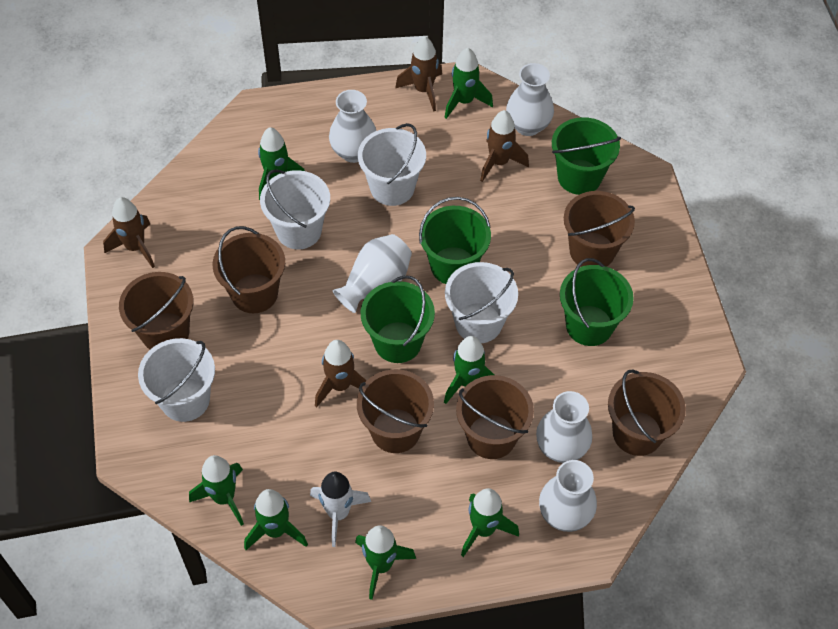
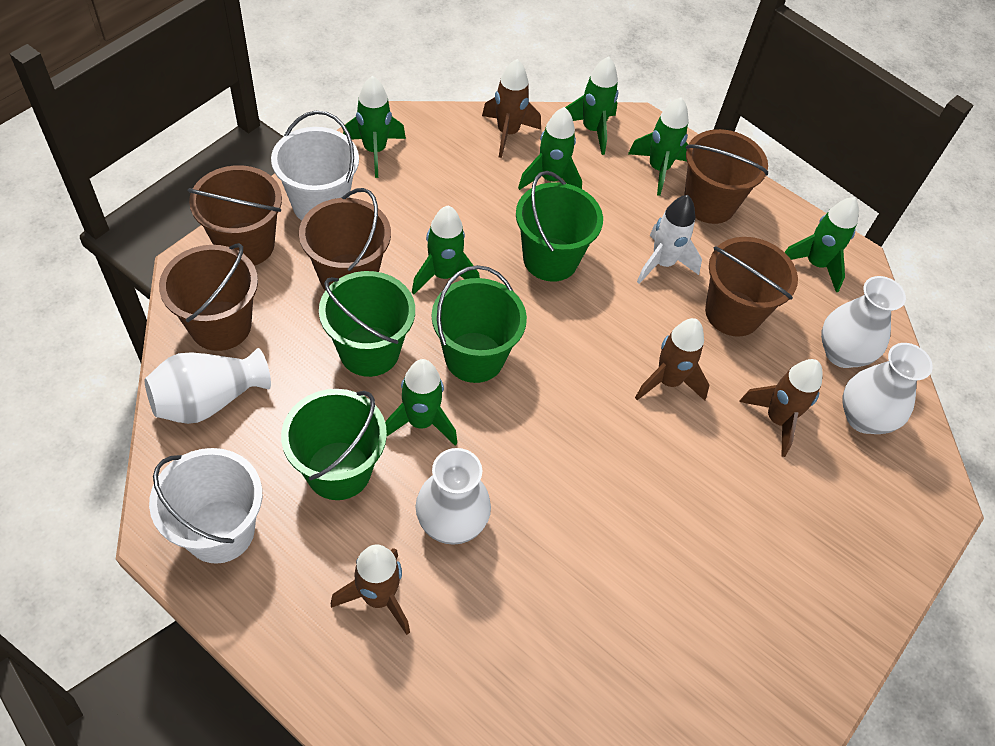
brown bucket: [119,272,194,349] [213,226,285,313] [357,369,434,453] [456,375,534,459] [564,191,635,267] [608,369,686,456] = 6 -> [159,243,258,351] [188,165,282,266] [299,188,391,290] [684,129,768,224] [705,237,798,337] = 5
white bucket: [138,338,215,422] [260,169,330,249] [358,123,426,206] [445,262,518,343] = 4 -> [149,448,262,564] [271,111,359,220] = 2
white vase: [329,90,376,163] [332,234,412,313] [506,63,554,136] [536,391,592,463] [539,460,597,532] = 5 -> [145,348,271,424] [416,448,491,545] [821,276,906,368] [842,343,933,434] = 4

